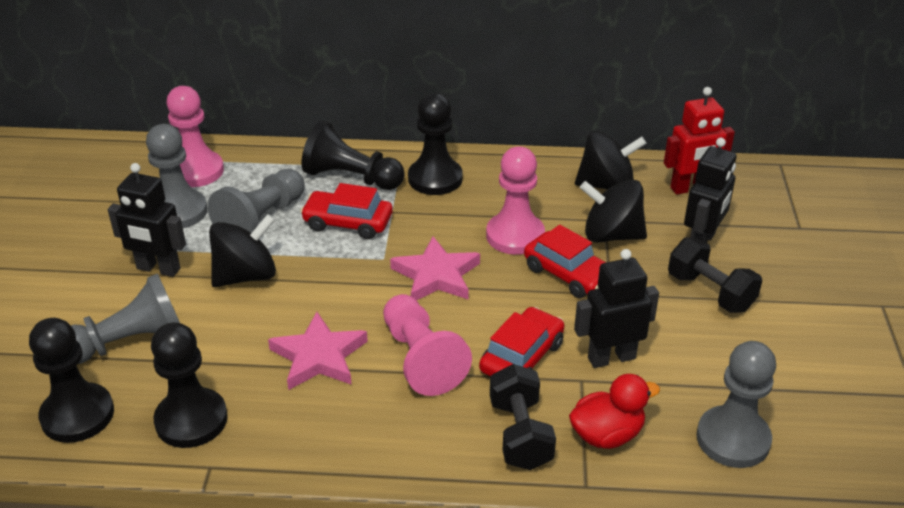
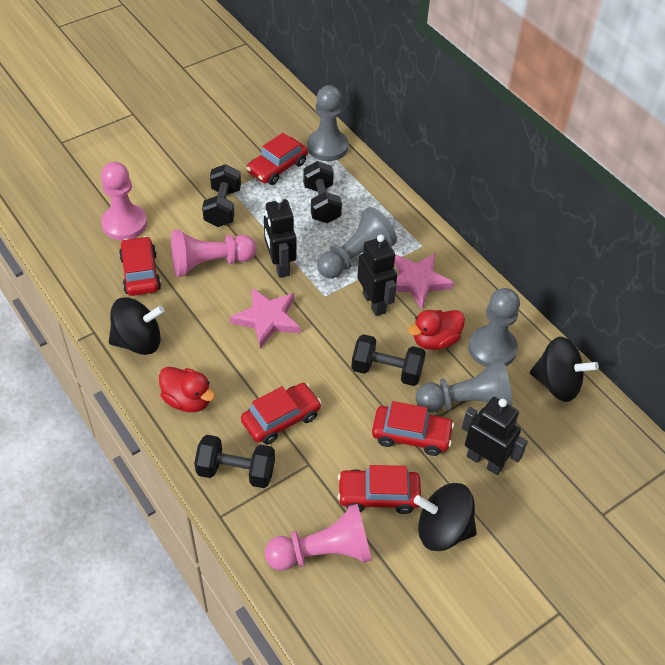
black dumbbell: [490,364,556,470] [668,237,762,313] = 2 -> [194,435,275,488] [202,164,241,227] [303,161,342,223] [351,334,426,386] = 4
black pawn: [29,318,114,443] [151,322,228,448] [301,121,405,190] [408,93,463,195] = 4 -> none = 0
red car: [300,183,393,239] [479,307,564,376] [524,225,606,298] = 3 -> [119,236,161,296] [241,383,322,445] [246,133,308,185] [338,465,421,514] [372,401,454,456] = 5
red duck: [569,374,660,449] = 1 -> [159,367,215,412] [408,310,465,350] = 2
red robot: [664,87,735,195] = 1 -> none = 0

